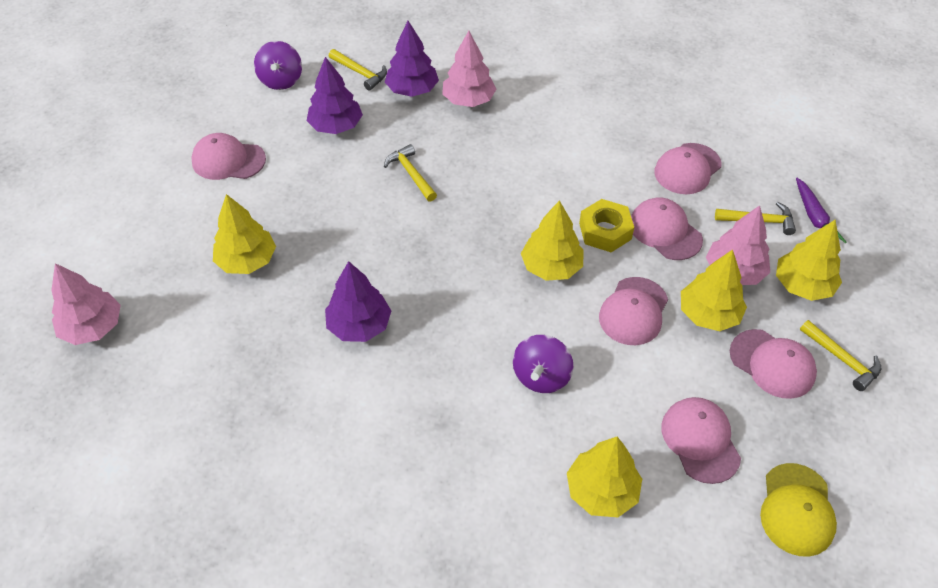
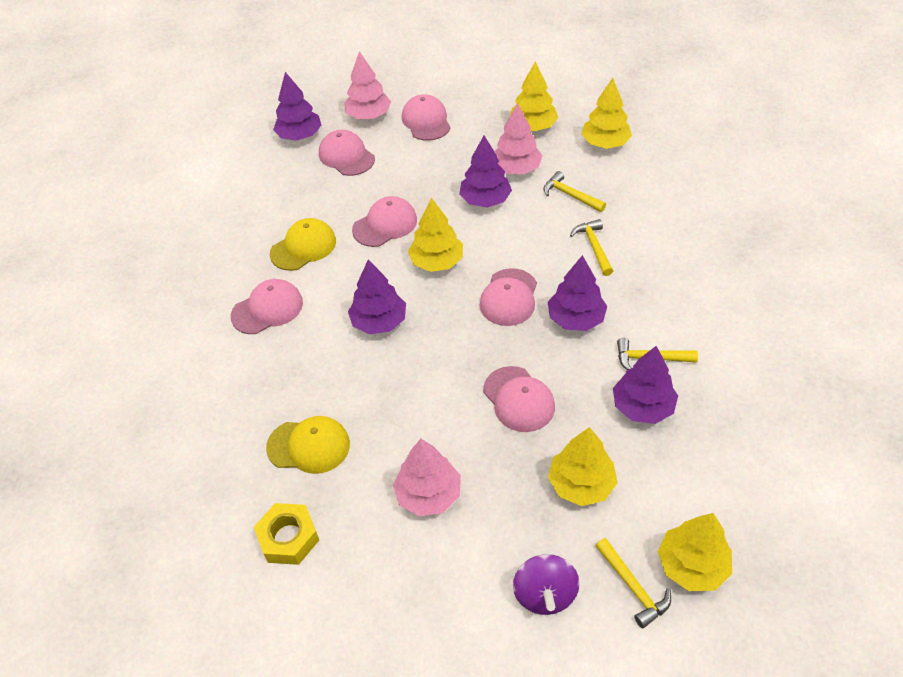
purple carrot: [796,178,846,243] = 1 -> none = 0
purple spinning top: [254,41,302,90] [513,335,573,393] = 2 -> [513,554,580,615] = 1
purple tree: [307,57,363,134] [325,261,391,342] [385,21,439,97] = 3 -> [273,72,322,141] [348,259,406,334] [459,135,512,208] [548,255,607,331] [613,346,678,424] = 5
yellow cap: [760,463,837,557] = 1 -> [266,416,350,474] [270,218,336,271] = 2

